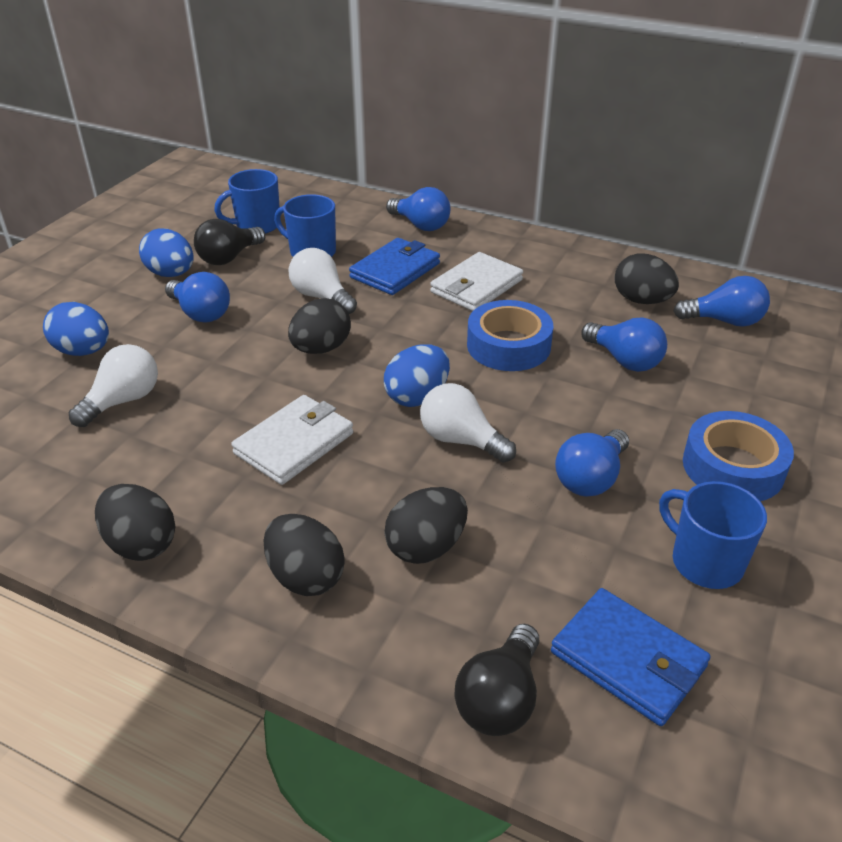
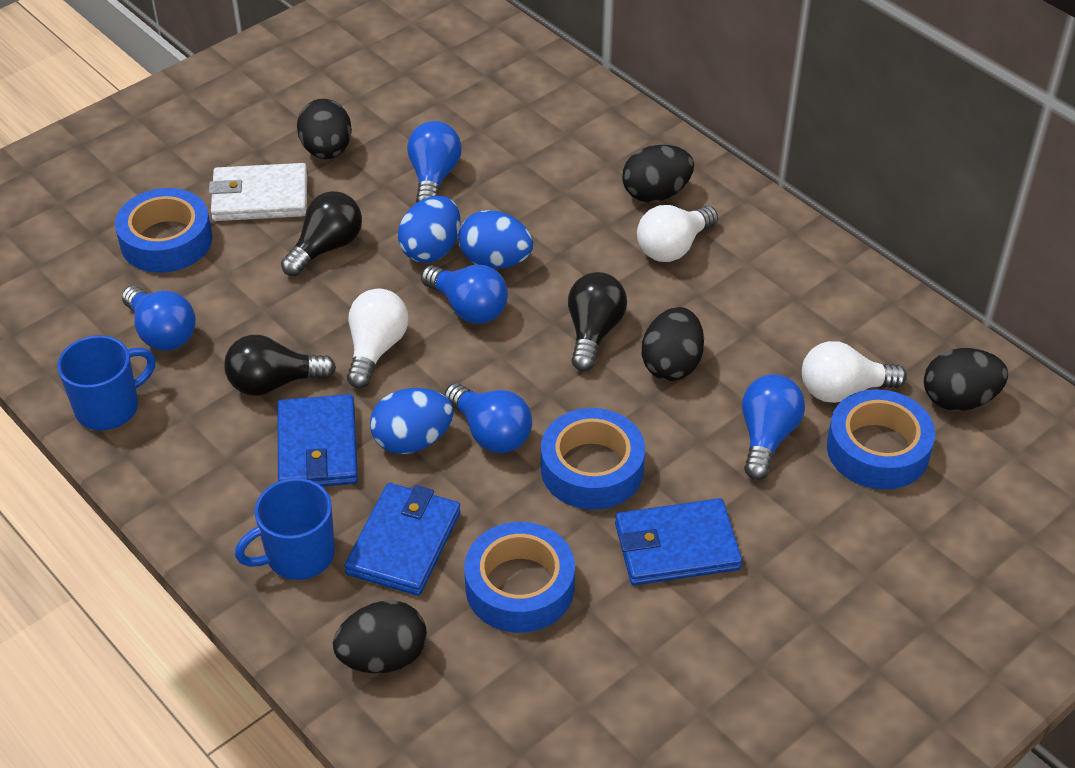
black light bulb: [194,219,265,265] [454,624,539,736] = 2 -> [224,335,336,396] [281,191,362,276] [568,272,627,371] = 3
blue mug: [214,169,280,234] [274,194,336,257] [659,481,767,589] = 3 -> [57,335,156,430] [235,478,335,580] = 2
blue tape: [467,300,553,371] [683,411,794,501] = 2 -> [115,188,212,273] [464,522,575,633] [541,408,645,510] [827,389,935,490] = 4
blue wallet: [349,238,440,295] [551,588,711,726] = 2 -> [278,394,358,487] [344,483,460,596] [615,498,742,585] = 3
white wallet: [231,395,353,485] [430,252,523,311] = 2 -> [209,163,307,221] = 1

